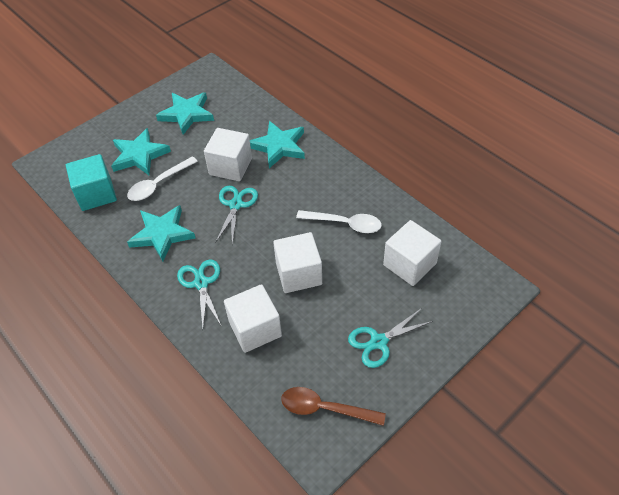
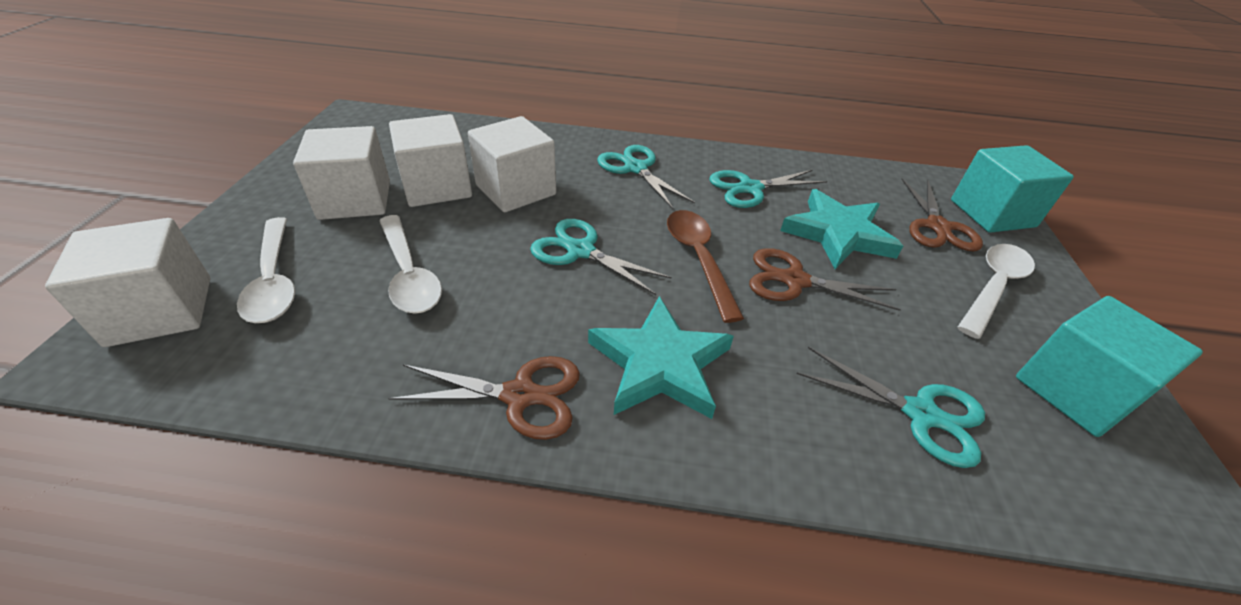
brown scissors: none = 0 -> [388,356,580,440] [749,248,901,311] [902,178,983,251] = 3
turquoise cube: [66,154,117,211] = 1 -> [951,145,1074,233] [1016,296,1203,437] = 2
turquoise scissors: [177,259,221,328] [216,186,258,245] [348,308,433,368] = 3 -> [530,219,672,295] [597,145,695,209] [710,170,827,208] [797,347,985,468] = 4
turquoise star: [111,128,171,175] [127,205,196,261] [156,92,214,135] [250,121,305,168] = 4 -> [588,296,734,419] [780,189,903,269] = 2
white spoon: [127,156,198,201] [296,210,382,233] = 2 -> [237,217,295,323] [379,215,442,314] [957,244,1035,339] = 3

